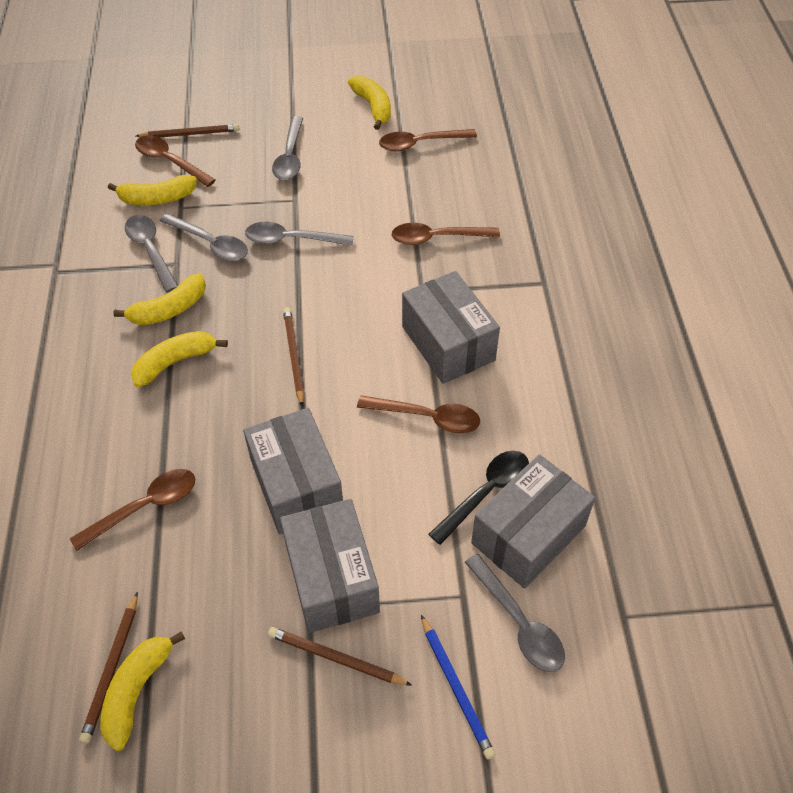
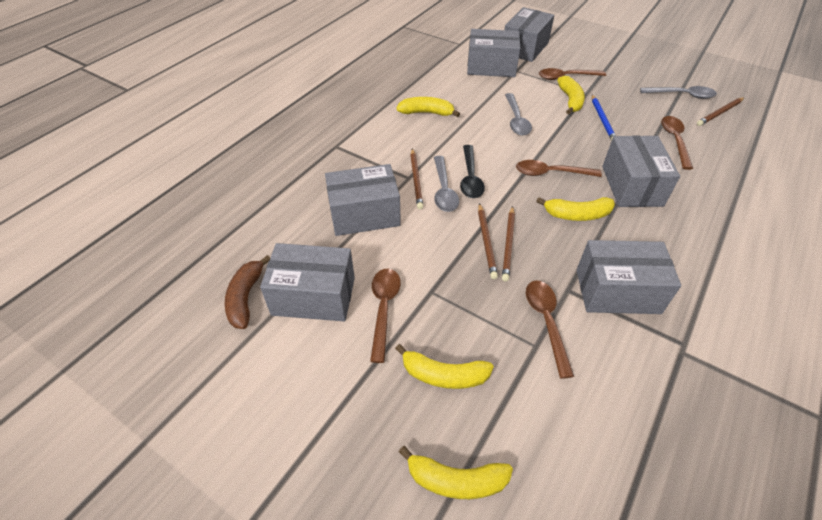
brown banana: none = 0 -> [225,255,270,329] = 1
grey box: [243,408,343,534] [280,499,380,633] [402,271,500,384] [471,454,595,588] = 4 -> [260,243,355,321] [325,164,401,236] [467,29,521,77] [505,7,554,62] [577,240,681,314] [602,135,680,207] = 6
grey spoon: [125,215,178,292] [160,213,248,261] [245,222,354,246] [272,116,303,180] [465,554,565,672] = 5 -> [434,156,459,212] [505,93,532,135] [640,86,717,99] = 3

